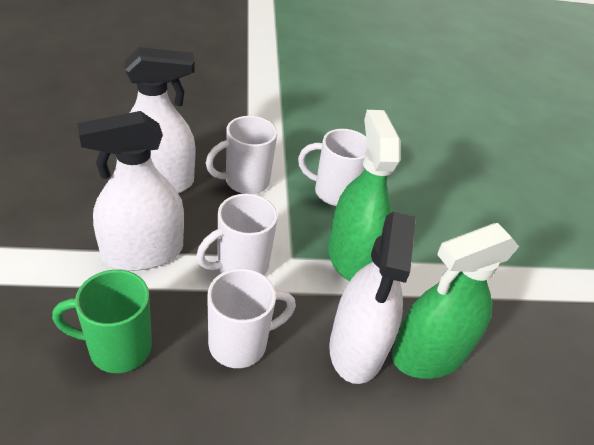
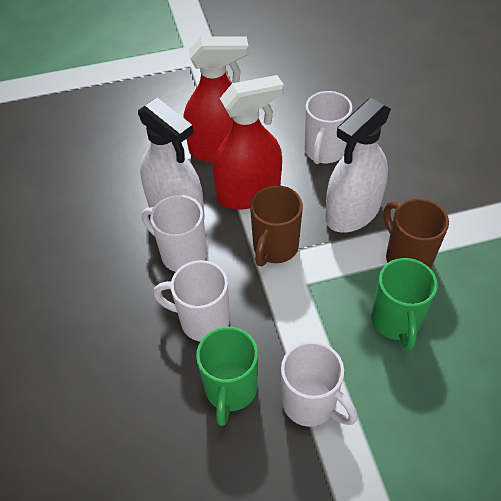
brown mug: none = 0 -> [250,185,303,266] [384,199,449,269] = 2
green mug: [52,270,152,373] = 1 -> [196,327,258,426] [371,258,438,350] = 2
green spray bottle: [328,110,401,281] [392,223,519,379] = 2 -> none = 0
red spray bottle: none = 0 -> [184,36,249,163] [213,75,284,209] = 2
white spray bottle: [77,111,184,271] [125,47,195,193] [329,212,416,384] = 3 -> [138,98,204,216] [325,98,391,233] = 2

